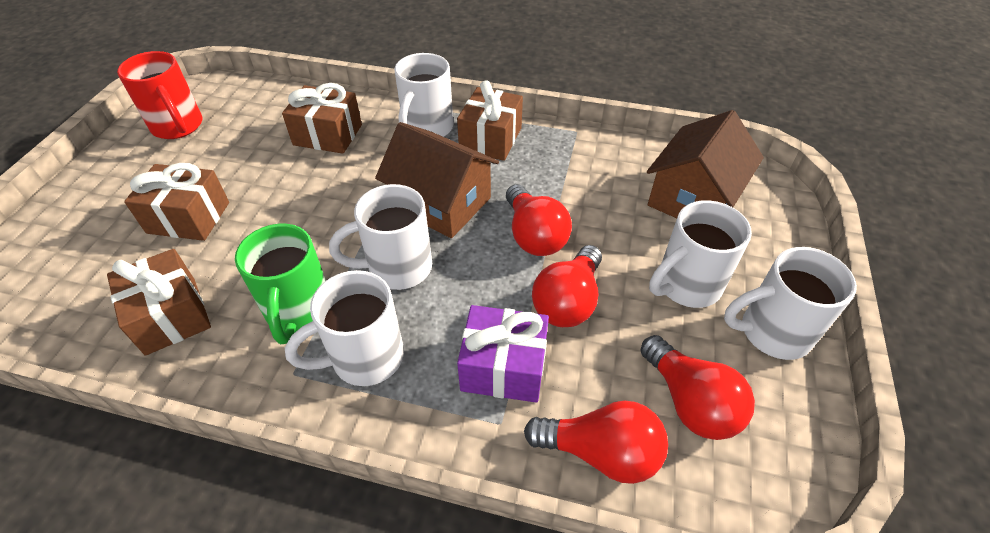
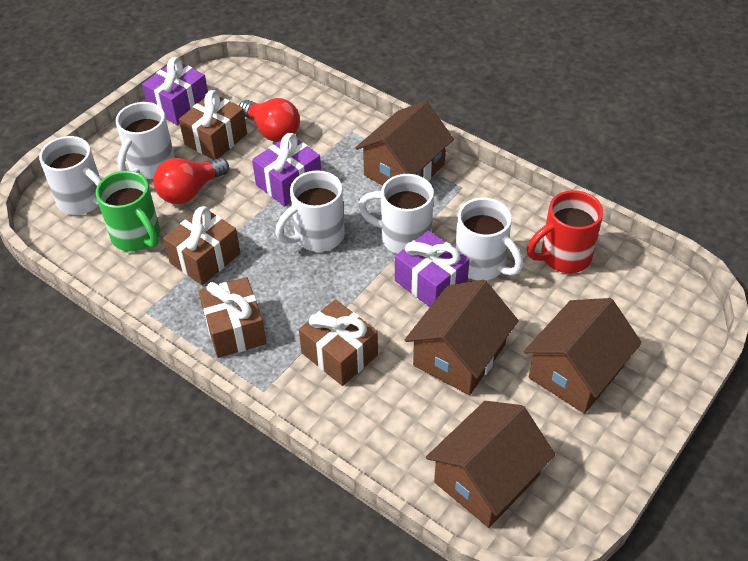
brown house: [375,122,499,238] [647,110,764,218] = 2 -> [355,101,454,186] [405,280,519,395] [426,401,555,528] [524,298,642,414] = 4
purple gift: [457,305,549,403] = 1 -> [142,57,208,125] [252,133,321,206] [395,230,470,307] = 3
red light bulb: [506,184,572,256] [524,400,668,484] [532,245,602,327] [640,335,755,440] = 4 -> [153,158,229,204] [239,98,300,142] = 2

